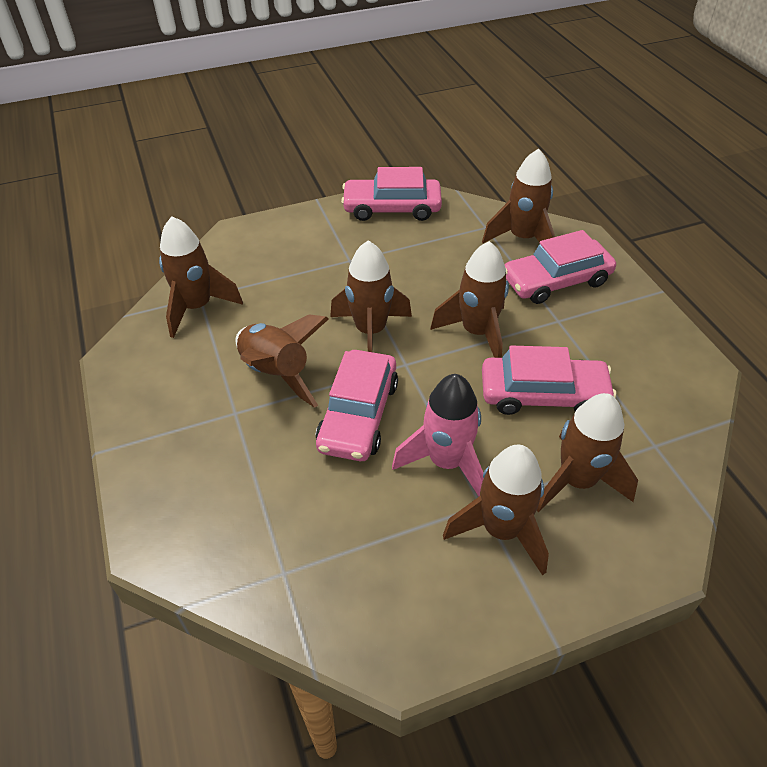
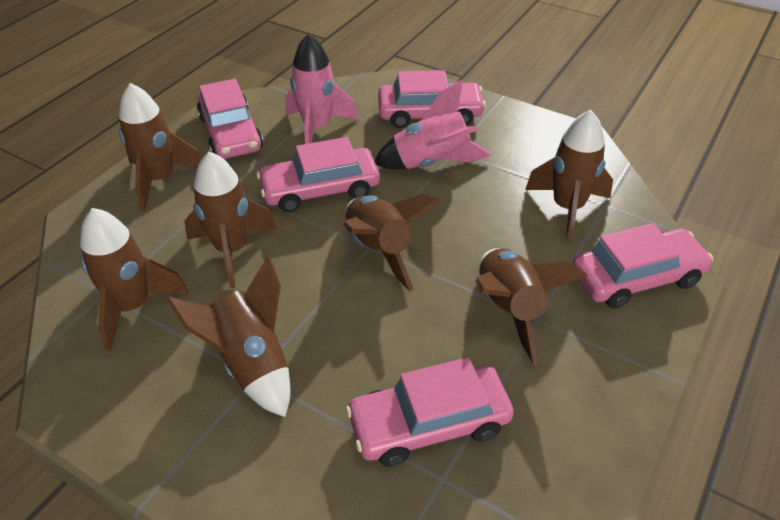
pink car: [316,350,398,461] [341,167,442,221] [482,346,616,415] [505,230,616,304] = 4 -> [197,79,263,159] [256,137,380,212] [346,357,514,467] [378,70,486,128] [572,223,713,308] = 5
pink rocket: [392,374,484,496] = 1 -> [285,33,358,144] [374,80,492,169] = 2

